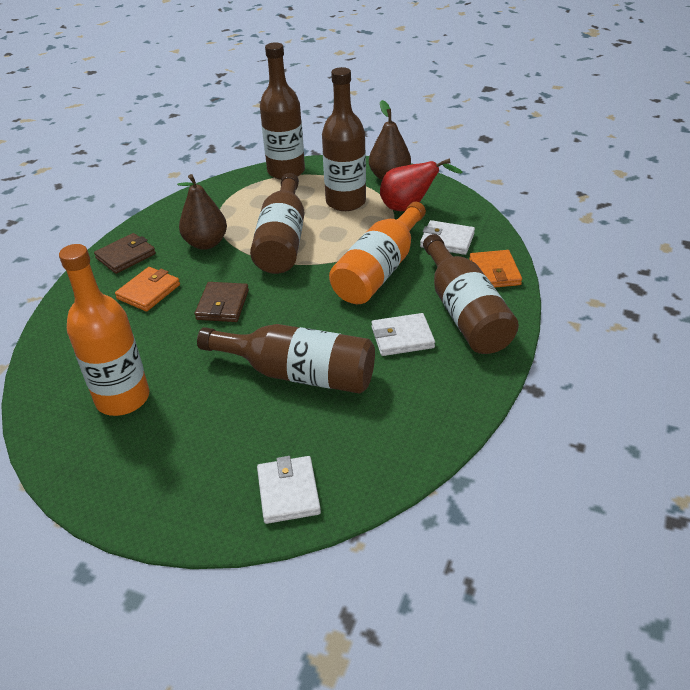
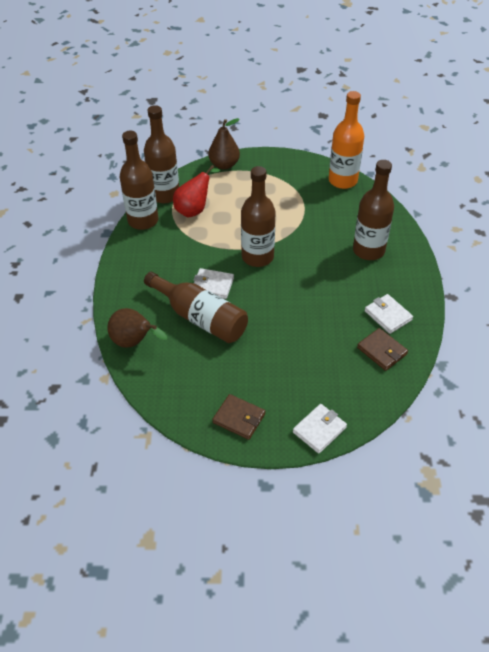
orange bottle: [59,244,150,416] [329,202,426,304] = 2 -> [329,91,364,189] = 1
orange wallet: [115,267,180,311] [469,250,522,287] = 2 -> none = 0

